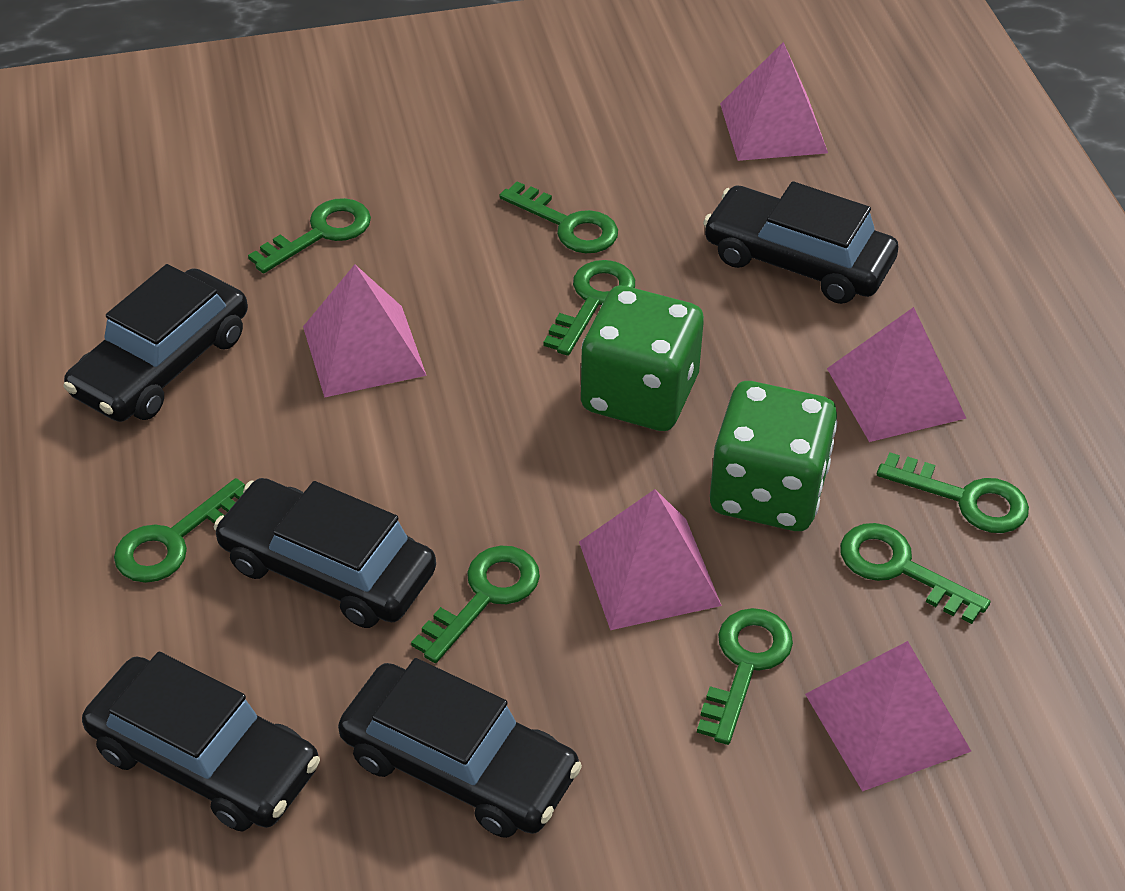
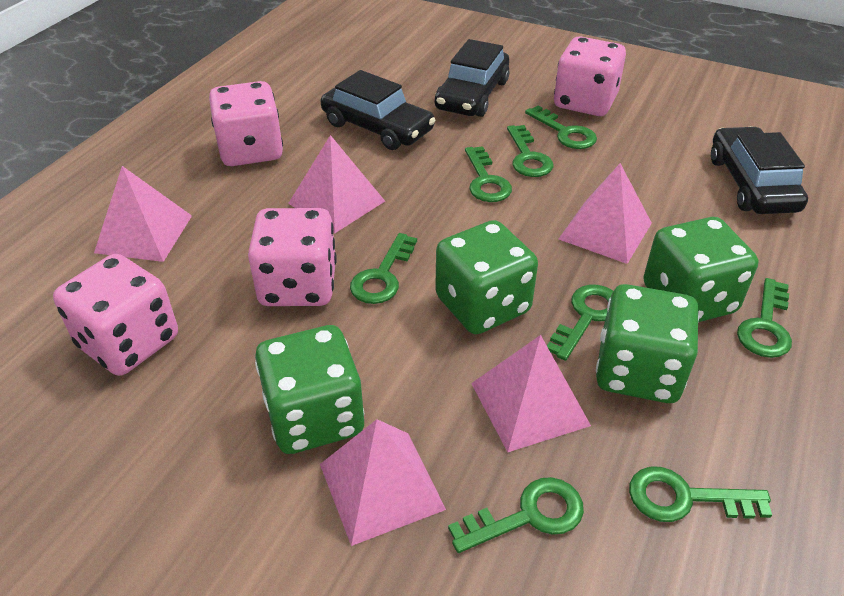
black car: [64,264,248,422] [82,652,320,832] [214,478,436,628] [338,658,582,838] [703,181,899,304] = 5 -> [321,70,435,150] [435,39,509,117] [711,127,808,214] = 3
green dice: [581,286,704,431] [710,381,837,531] = 2 -> [255,325,364,454] [435,220,538,334] [596,284,699,403] [644,217,758,322] = 4
pink dice: none = 0 -> [53,254,178,376] [209,81,283,166] [248,208,337,306] [554,36,626,116] = 4

